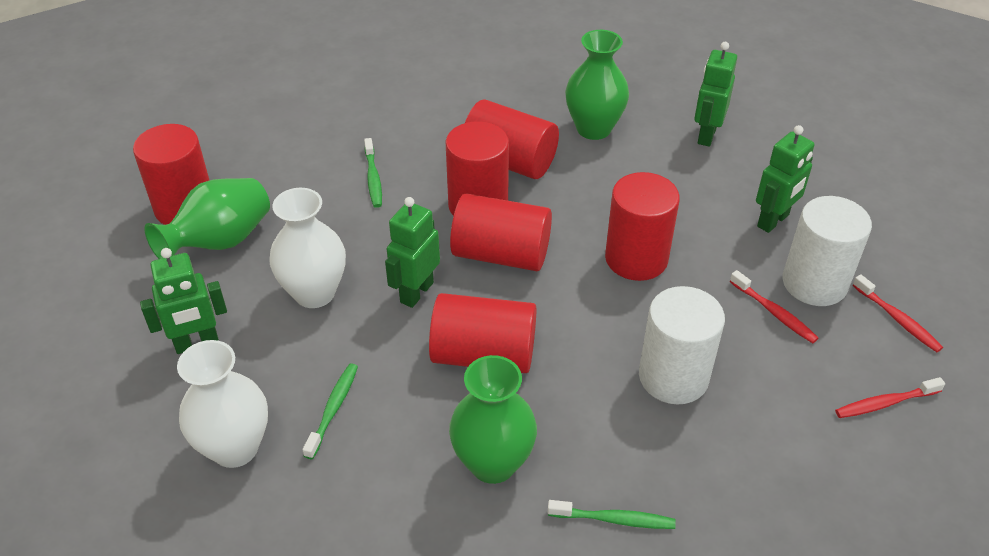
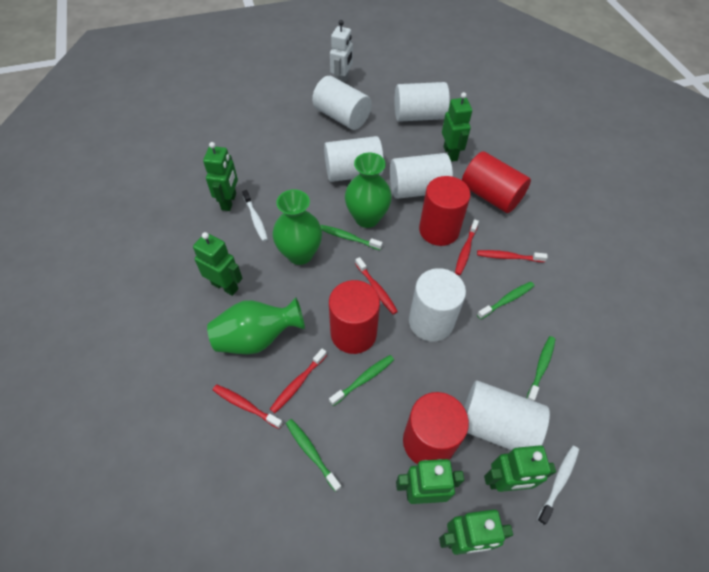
green robot: [140,248,227,354] [385,197,440,308] [694,42,737,147] [756,125,815,233] = 4 -> [193,232,242,296] [203,142,238,211] [396,459,464,504] [439,509,513,555] [442,92,472,162] [484,445,556,492] = 6
green toothbrush: [303,363,358,459] [364,138,382,208] [548,500,676,529] = 3 -> [286,419,341,492] [321,225,383,250] [329,355,394,406] [477,282,534,319] [527,336,556,401] = 5
red cylinder: [133,124,210,225] [429,293,536,373] [446,121,509,216] [450,193,552,271] [465,99,559,179] [605,172,680,281] = 6 -> [329,280,380,354] [403,392,469,464] [419,176,471,246] [462,151,531,213] = 4
red toothbrush: [730,270,819,343] [835,377,945,418] [853,275,943,352] = 3 -> [213,384,283,429] [270,348,327,413] [355,257,398,314] [455,219,479,275] [477,250,548,262] = 5
white cylinder: [639,286,725,404] [783,196,872,306] = 2 -> [312,76,372,130] [324,136,384,182] [390,153,453,199] [395,82,450,122] [409,268,466,342] [464,380,550,450] = 6
white robot: none = 0 -> [330,20,353,82] = 1
white toothbrush: none = 0 -> [242,190,268,242] [537,446,579,525] = 2
white vase: [177,340,268,468] [270,188,346,308] = 2 -> none = 0

